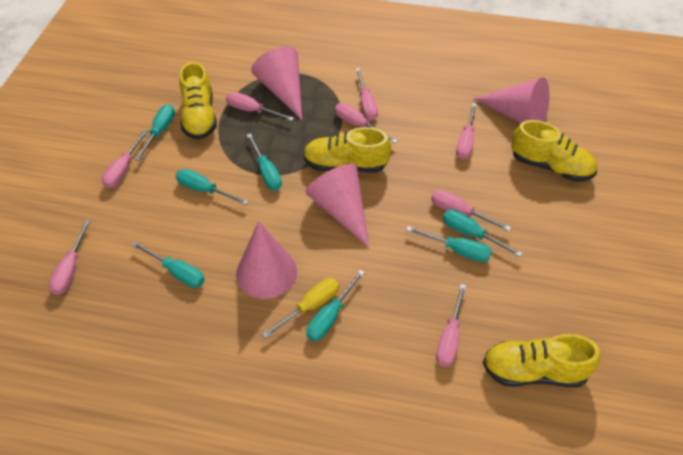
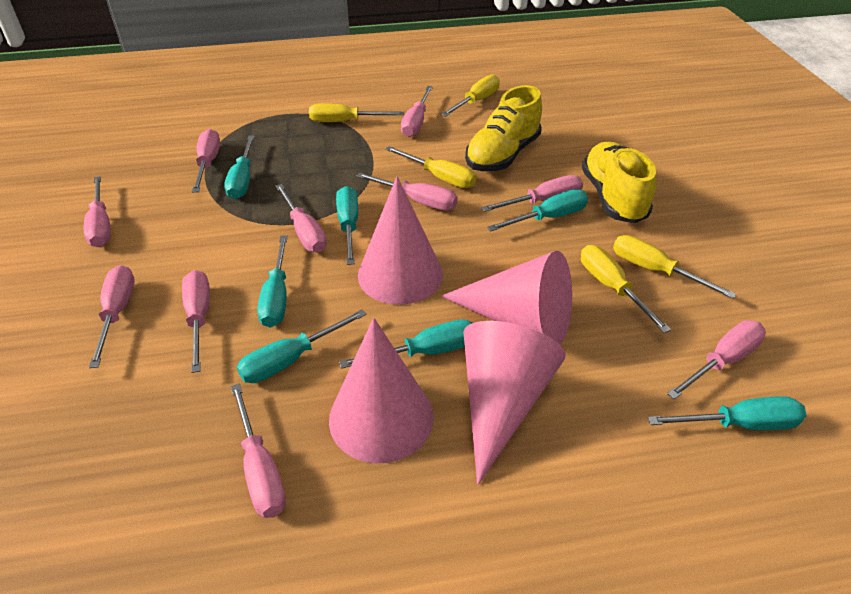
pink screwdriver: [49,220,90,295] [101,130,148,188] [226,92,294,121] [335,103,398,143] [356,68,378,120] [431,190,511,231] [436,284,466,367] [456,103,477,159] = 8 -> [84,176,111,247] [89,265,135,368] [182,270,210,373] [192,129,220,192] [231,383,286,518] [276,184,327,253] [356,172,458,211] [401,86,433,137] [481,175,583,212] [667,320,766,400] = 10
yellow screwdriver: [262,278,339,338] = 1 -> [309,103,404,122] [385,146,476,188] [441,74,500,117] [581,245,671,333] [613,235,736,299] = 5
yellow shoe: [179,62,217,140] [303,127,391,172] [483,334,600,387] [511,120,597,182] = 4 -> [465,85,542,171] [582,142,656,223] = 2

